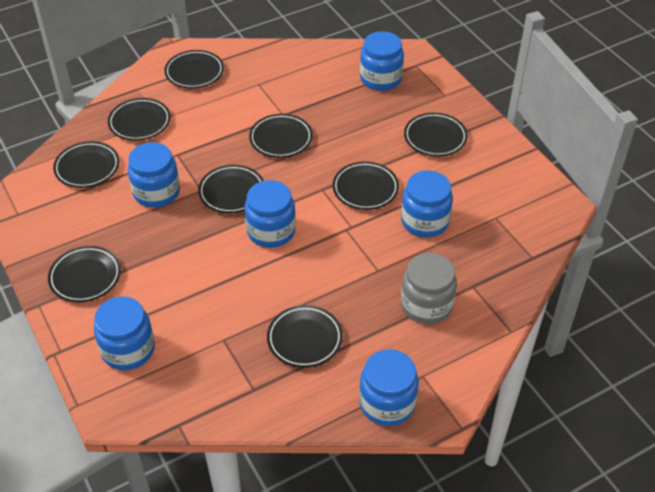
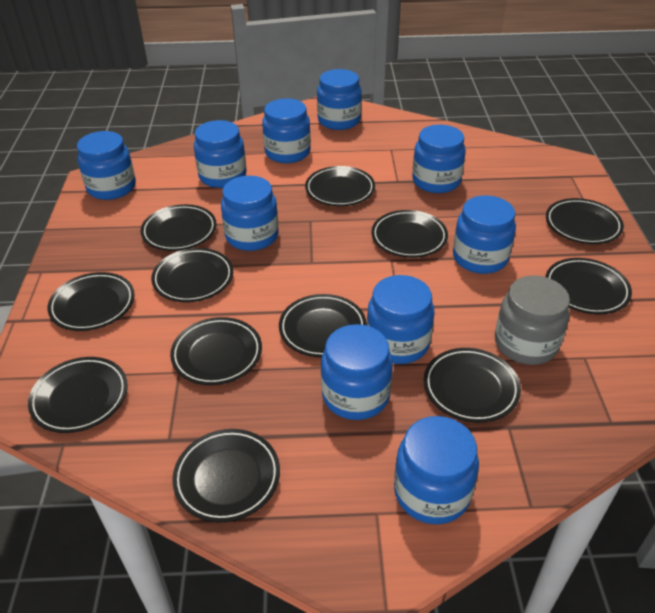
black plate: [48,246,121,302] [53,141,119,188] [108,98,171,141] [164,50,224,89] [198,165,264,213] [249,114,313,158] [267,305,343,368] [333,162,399,210] [404,113,468,157] = 9 -> [28,357,128,433] [48,272,135,331] [141,204,217,251] [151,248,233,302] [170,317,262,385] [172,429,280,522] [279,294,367,357] [305,166,375,206] [371,210,448,258] [424,348,521,423] [545,258,632,315] [546,198,624,244] = 12
blue jar: [94,296,155,370] [128,142,180,208] [245,180,296,248] [359,349,419,426] [360,31,404,91] [401,171,453,238] = 6 -> [77,131,136,200] [194,120,247,188] [221,176,279,251] [262,98,311,163] [317,69,362,130] [321,324,393,420] [367,275,434,364] [394,416,479,524] [412,125,466,193] [453,195,516,274] = 10

